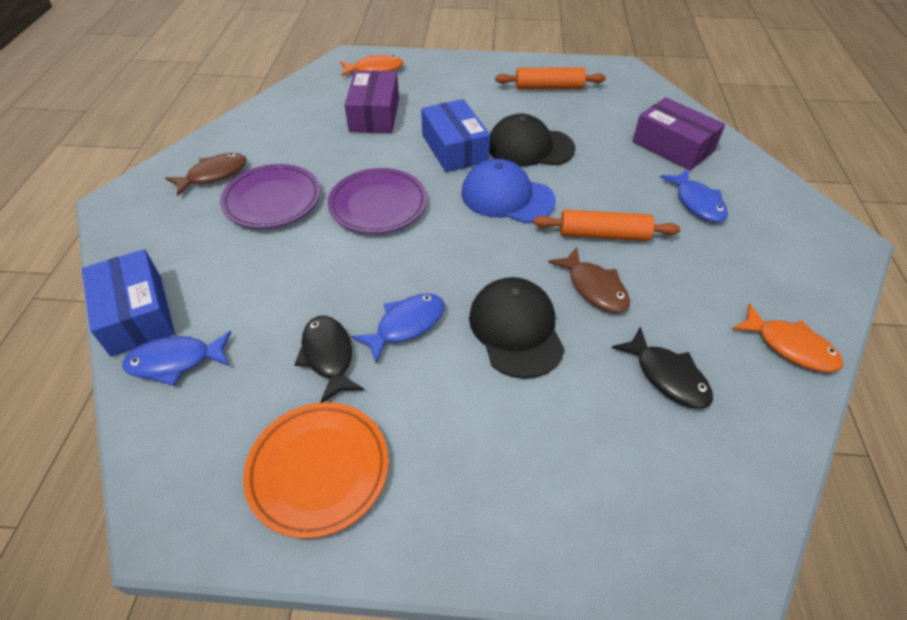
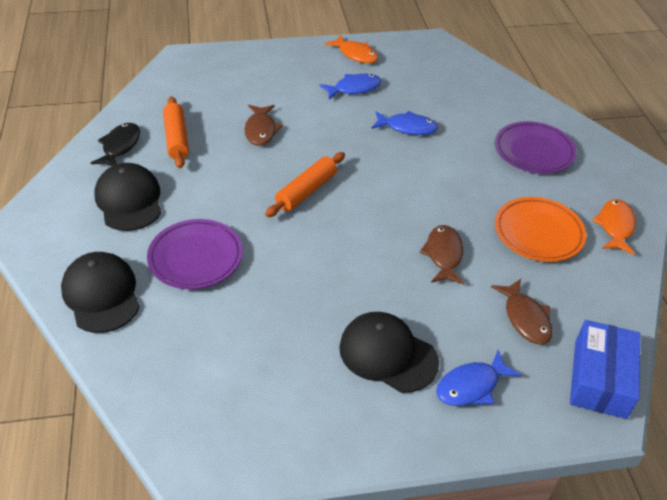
black cap: [469,277,565,379] [489,114,576,166] = 2 -> [61,252,140,333] [94,163,161,231] [339,312,439,393] = 3
black fish: [295,316,364,403] [612,326,713,408] = 2 -> [91,123,140,166] = 1
blue box: [82,249,175,357] [421,99,490,172] = 2 -> [570,320,640,419] = 1
blue cap: [461,159,556,223] = 1 -> none = 0
brown fish: [165,153,246,196] [548,247,630,313] = 2 -> [244,105,283,146] [419,225,464,284] [491,279,553,344] = 3
purple box: [345,71,399,133] [633,97,725,171] = 2 -> none = 0

